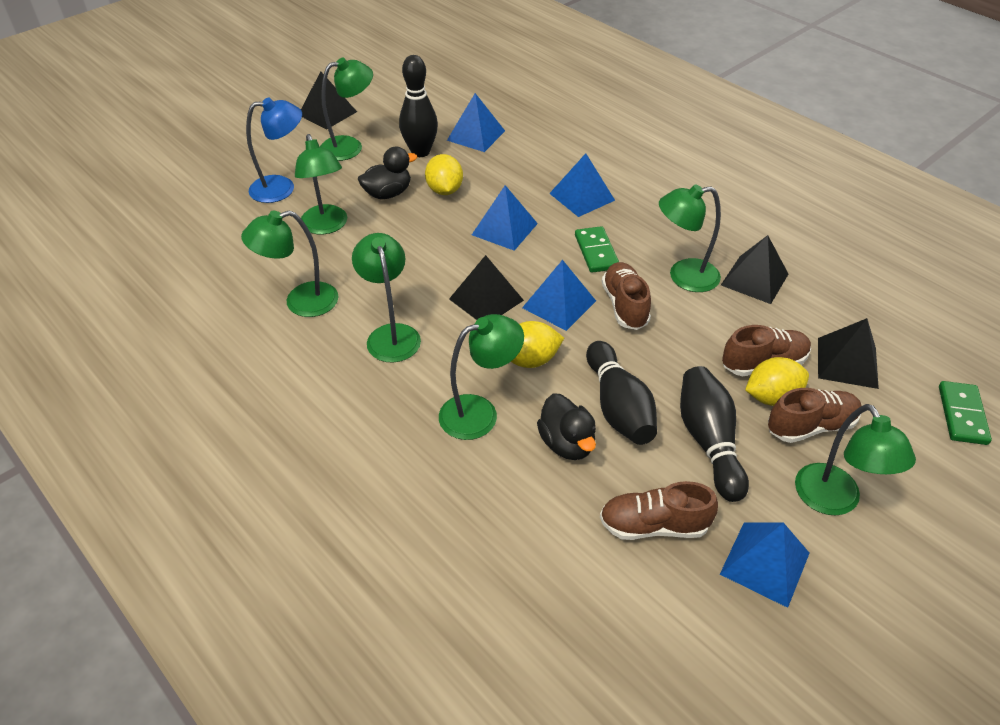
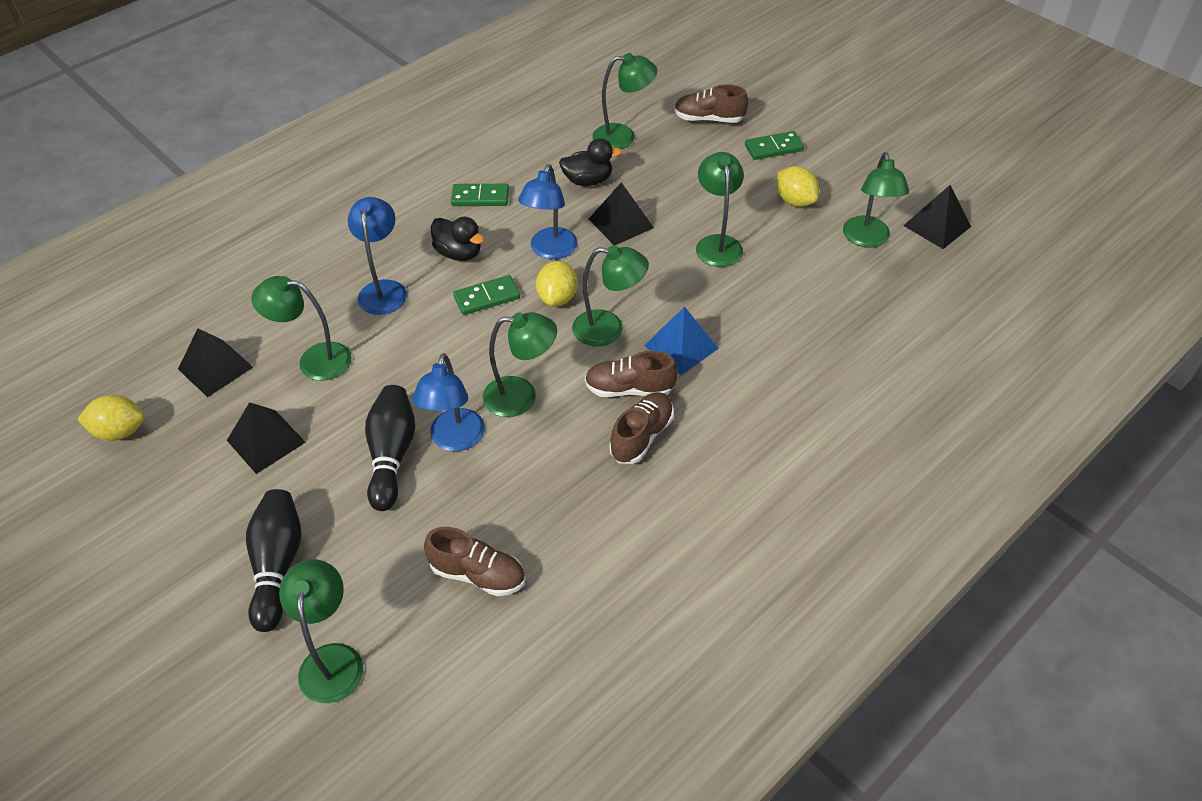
black bowling pin: [399,55,438,157] [586,341,657,445] [680,366,749,502] = 3 -> [246,489,302,632] [365,385,415,511] = 2
blue lamp: [246,97,302,203] = 1 -> [348,197,407,315] [412,353,485,451] [518,164,577,259] = 3
blue pyramid: [447,93,505,152] [472,185,538,251] [522,260,596,331] [549,153,615,217] [720,523,810,608] = 5 -> [644,306,719,375] = 1
green domino: [575,226,619,273] [939,381,992,445] = 2 -> [451,184,509,206] [453,275,520,315] [745,131,804,160] = 3

